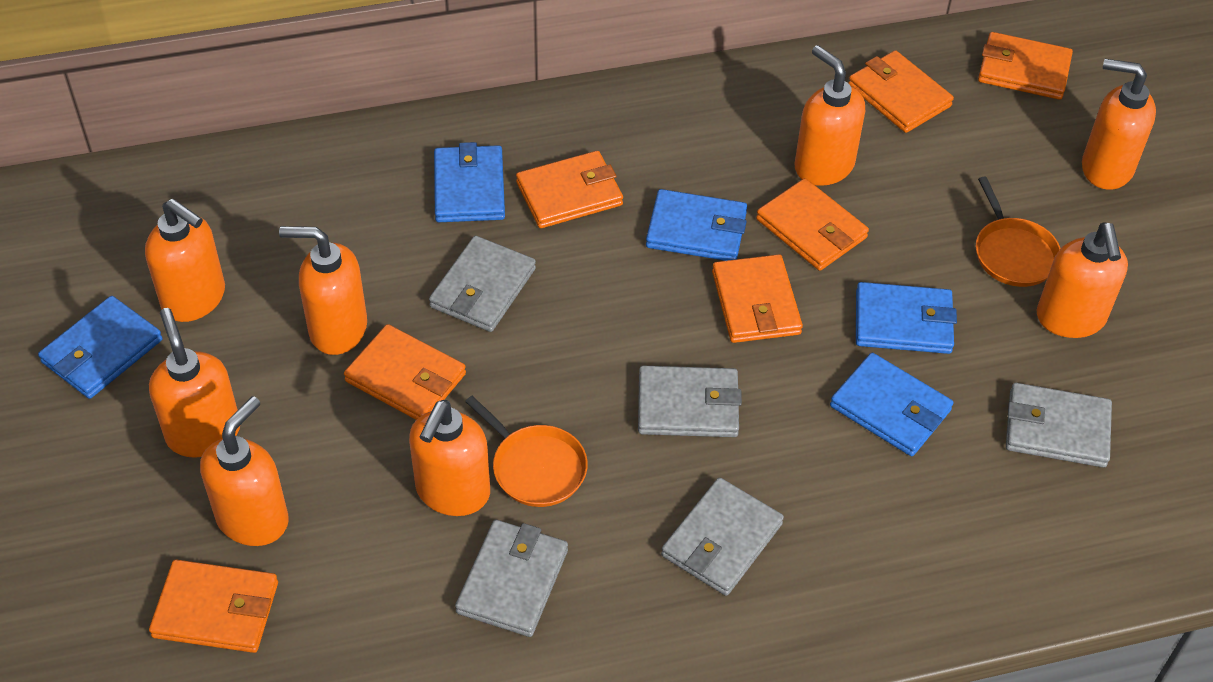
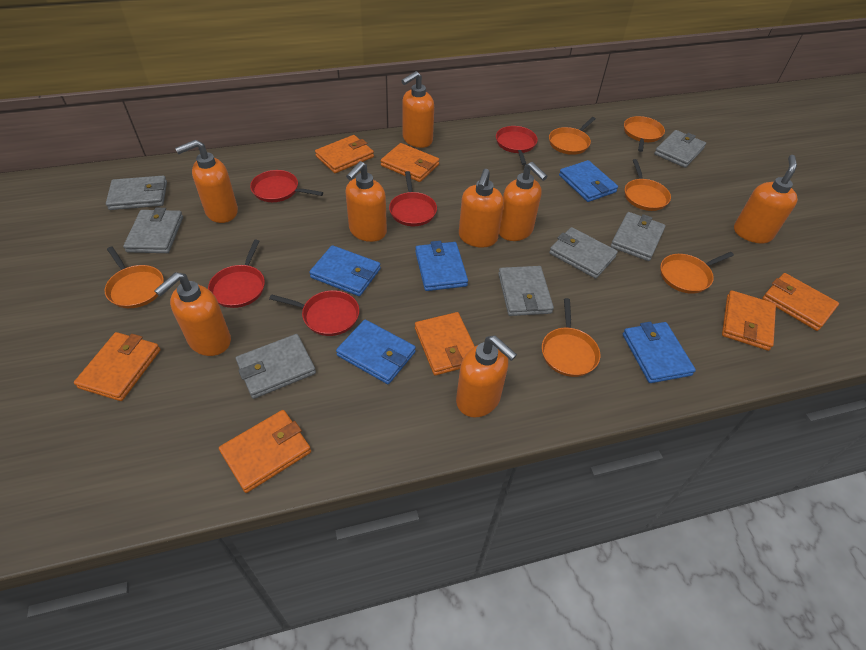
grey wallet: [429,236,536,332] [455,520,568,637] [638,366,742,437] [661,477,784,596] [1006,383,1112,468] = 5 -> [106,176,167,210] [123,208,183,253] [236,334,316,399] [498,266,554,316] [549,227,618,279] [611,212,666,261] [654,130,706,168] = 7
orange pan: [465,396,588,507] [976,176,1061,287] = 2 -> [105,247,164,308] [542,298,600,377] [549,117,596,155] [624,116,665,152] [625,159,671,211] [660,252,734,294] = 6
red pan: none = 0 -> [208,240,265,308] [250,170,323,202] [269,290,359,336] [389,171,437,226] [496,126,538,165] = 5

